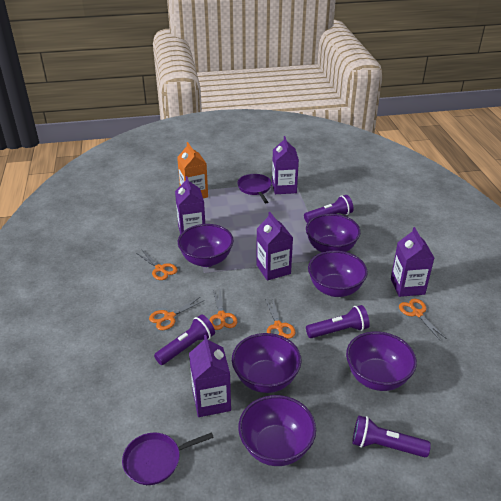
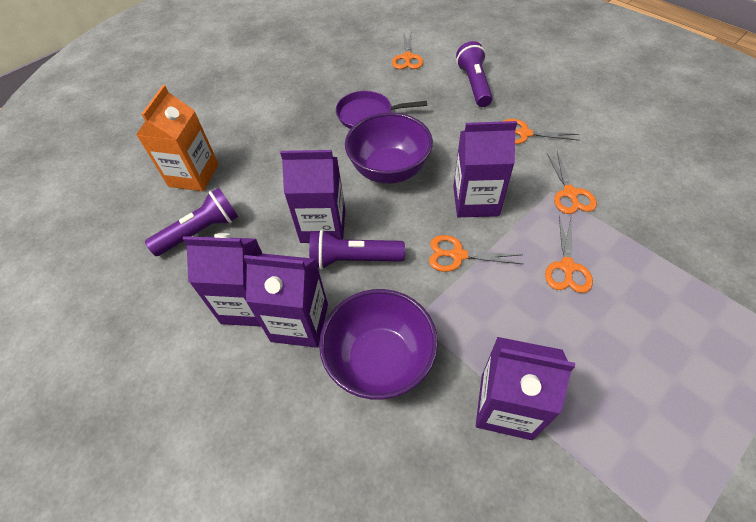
purple bowl: [178,224,234,267] [232,333,302,393] [238,395,316,466] [306,214,361,252] [308,251,368,297] [346,331,417,391] = 6 -> [319,289,438,400] [345,112,433,184] = 2
purple flashlight: [154,314,215,365] [304,195,354,223] [306,305,370,338] [352,415,431,457] = 4 -> [145,188,238,256] [309,230,405,270] [456,41,493,107] = 3
purple pan: [122,432,214,485] [237,174,272,203] = 2 -> [336,91,427,129] = 1

